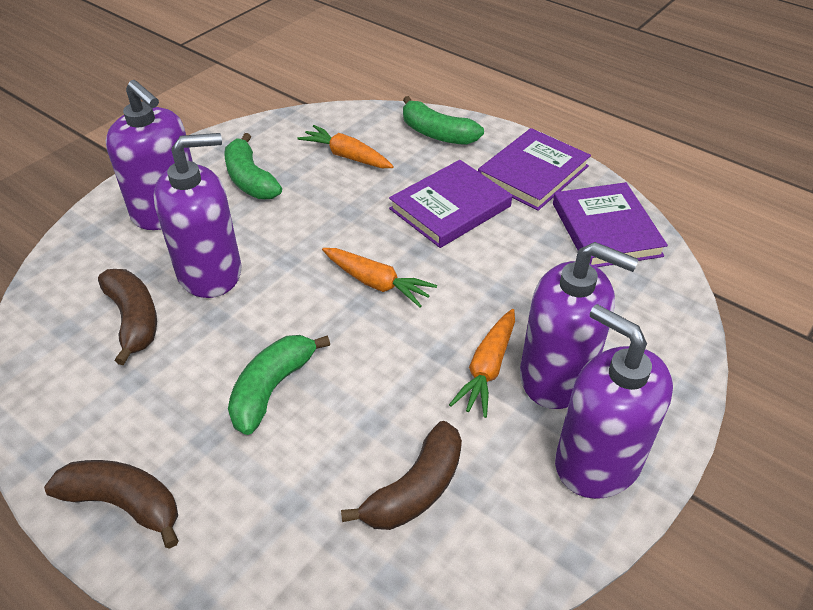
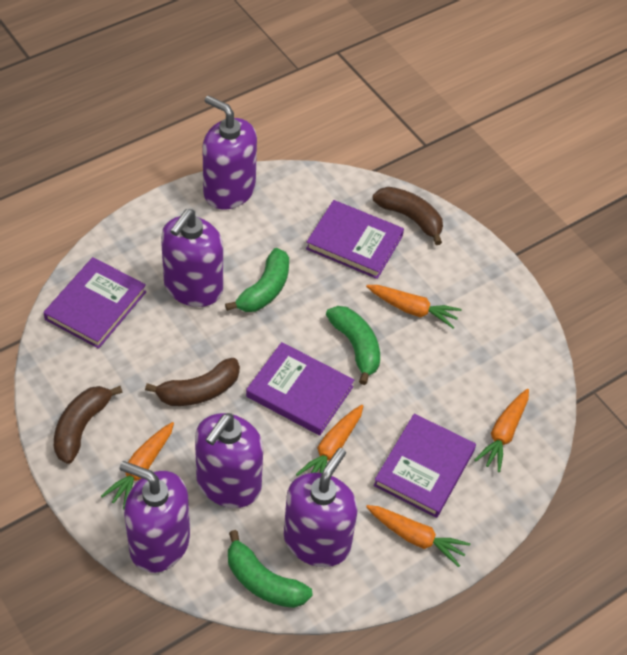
orange carrot: [298,125,394,168] [322,248,437,307] [449,309,515,418] = 3 -> [101,422,174,509] [296,405,363,476] [366,285,461,328] [366,505,470,567] [474,389,529,472] = 5
purple book: [389,160,512,248] [478,128,591,211] [553,182,668,267] = 3 -> [43,257,146,349] [246,342,354,435] [306,200,404,279] [373,414,476,518] = 4
purple soap dispenser: [106,80,193,230] [153,133,242,298] [520,242,639,409] [555,304,673,499] = 4 -> [119,461,190,573] [161,209,223,307] [195,413,263,508] [202,95,257,210] [284,448,358,567] = 5

